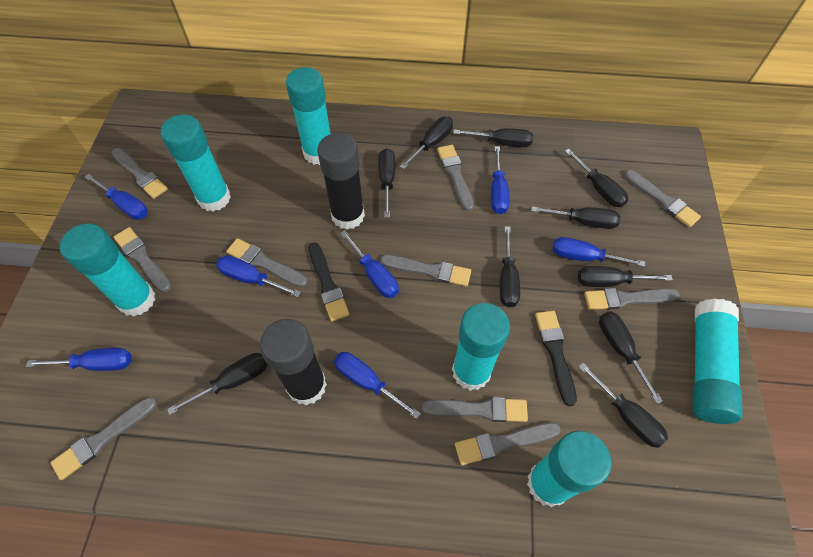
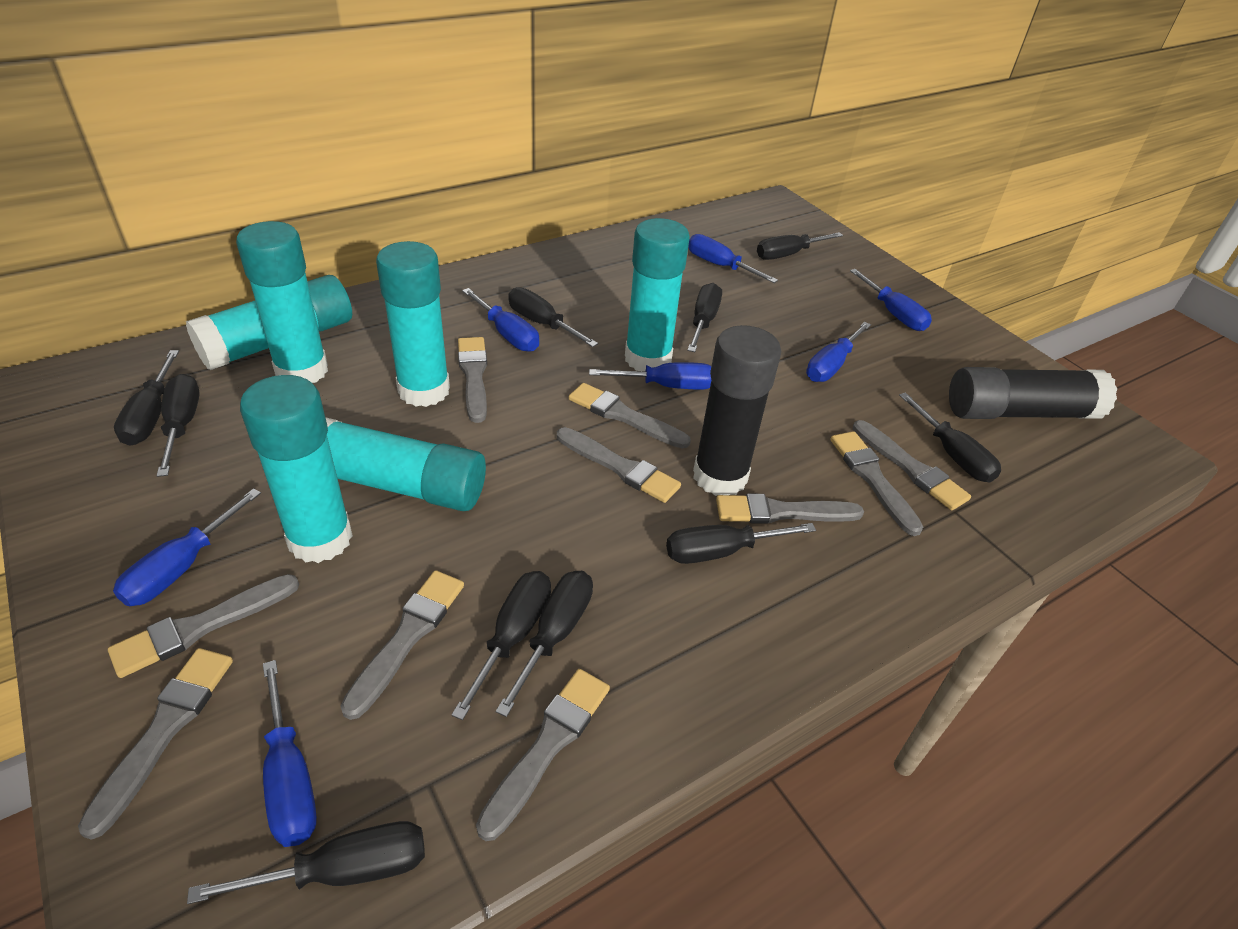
black brush: [308,243,350,322] [535,311,577,406] = 2 -> none = 0

